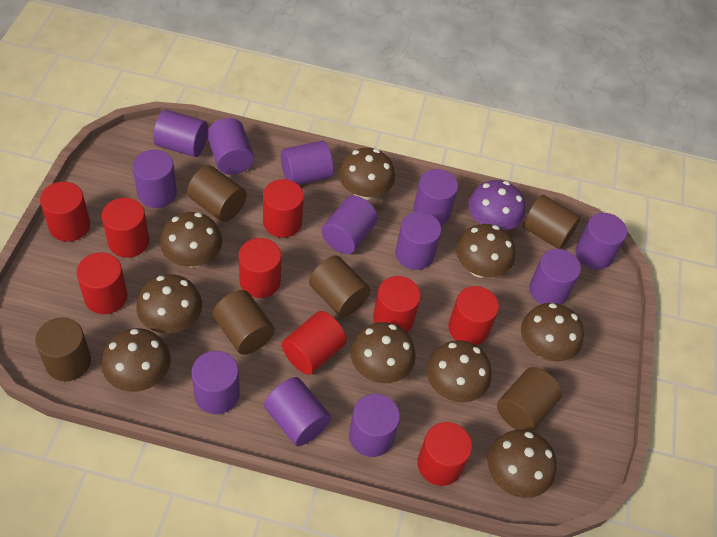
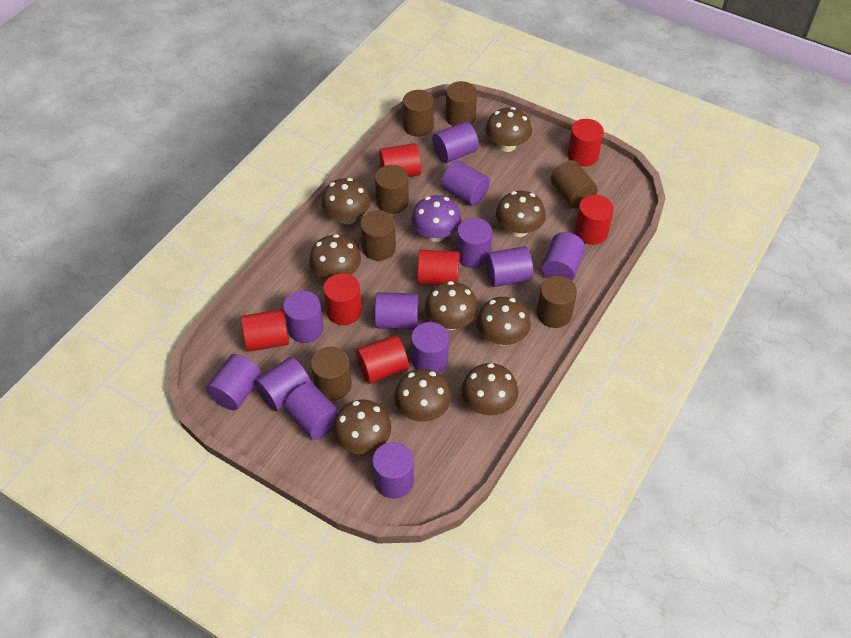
brown cylinder: [35,318,91,381] [187,166,246,222] [213,290,275,355] [309,256,370,317] [497,367,562,432] [522,195,581,249] = 6 -> [311,347,352,401] [360,210,396,261] [375,165,409,214] [403,90,434,137] [446,81,477,126] [537,276,577,328] [551,160,598,209] = 7
red cylinder: [40,182,90,242] [76,253,127,314] [102,198,149,258] [239,238,282,298] [263,179,304,238] [282,311,347,375] [373,276,421,332] [417,422,472,486] [448,286,499,345] = 9 -> [241,309,289,352] [323,273,362,325] [356,335,409,384] [379,143,421,177] [417,249,460,285] [567,119,604,167] [575,195,614,245] = 7

